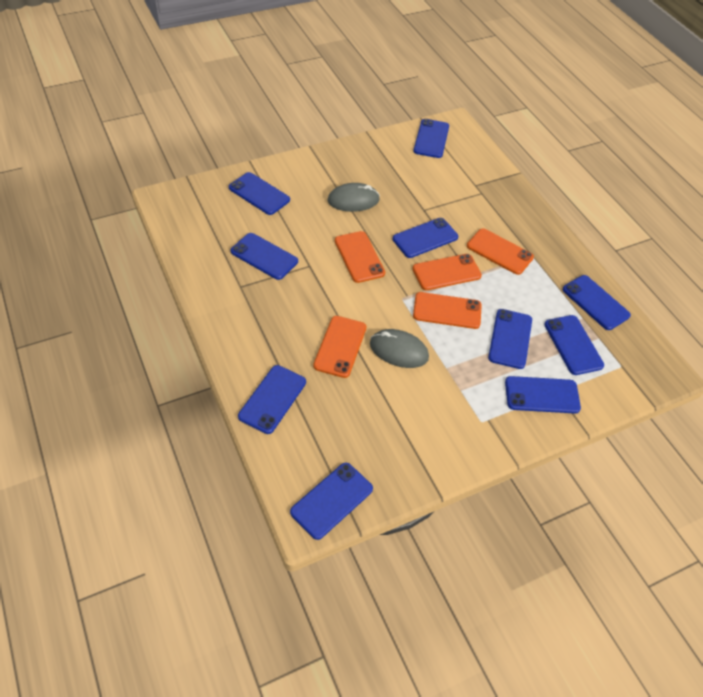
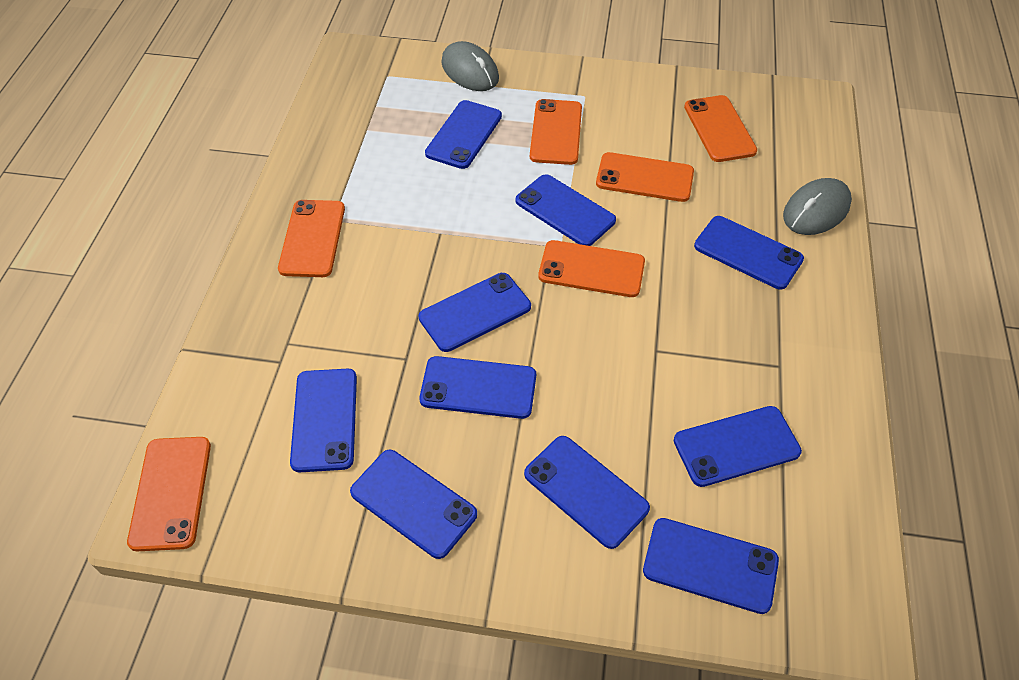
orange phone: [313,316,367,378] [335,231,385,283] [412,254,482,290] [413,292,482,329] [467,228,534,275] = 5 -> [127,437,211,551] [278,200,345,277] [530,99,582,165] [538,240,645,297] [596,152,694,202] [684,95,757,162] = 6

